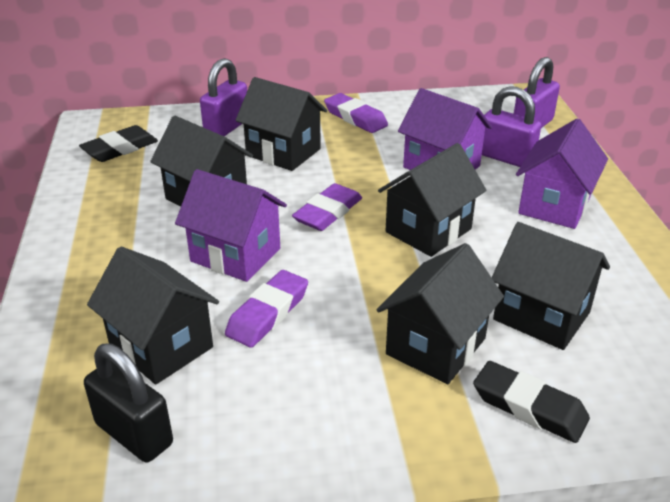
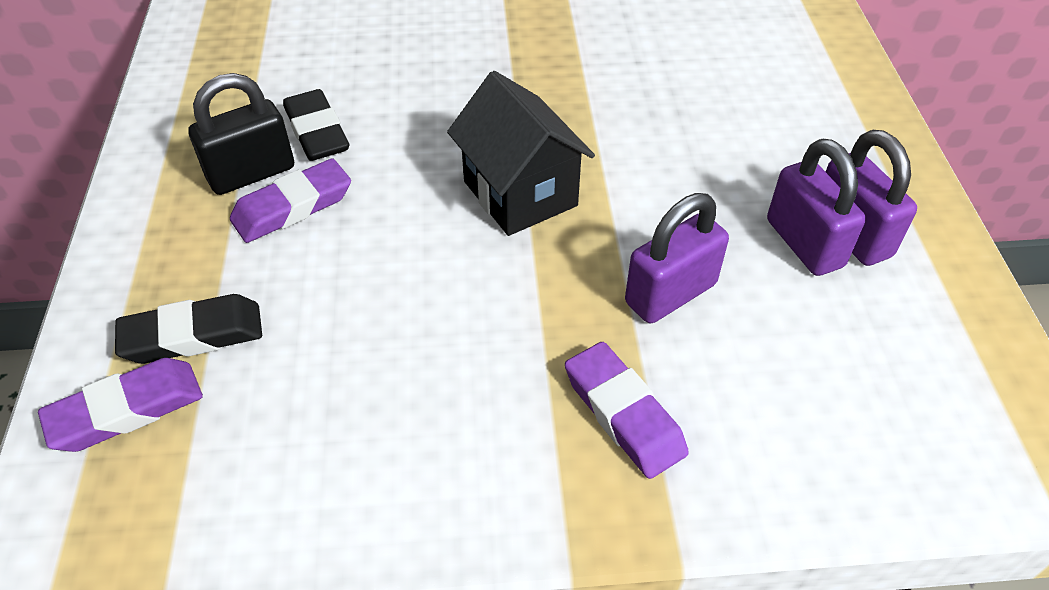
black house: [87,247,219,385] [150,116,253,207] [235,77,327,171] [376,243,504,384] [378,143,486,257] [492,222,610,350] = 6 -> [447,71,595,236] = 1
purple house: [175,169,287,282] [398,88,492,170] [516,119,608,229] = 3 -> none = 0

